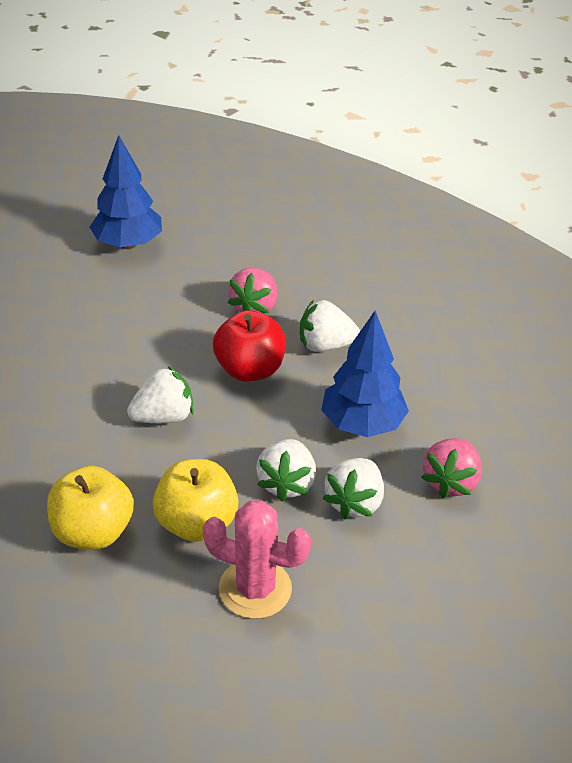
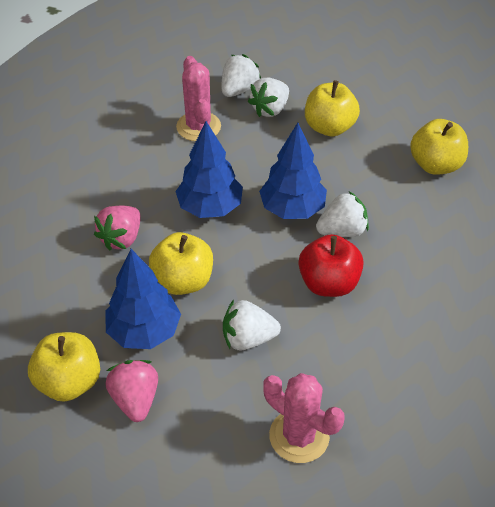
blue tree: [90,135,162,249] [321,311,409,437] = 2 -> [105,249,181,349] [175,121,243,218] [259,123,327,219] = 3
pink cactus: [203,500,311,619] = 1 -> [176,56,221,141] [263,373,345,463] = 2
yellow apple: [47,466,134,549] [153,459,239,542] = 2 -> [28,332,100,402] [149,232,213,295] [305,80,360,136] [410,119,468,175] = 4

